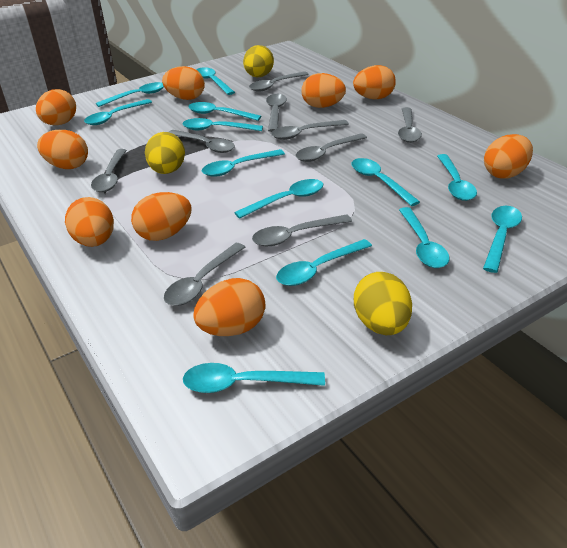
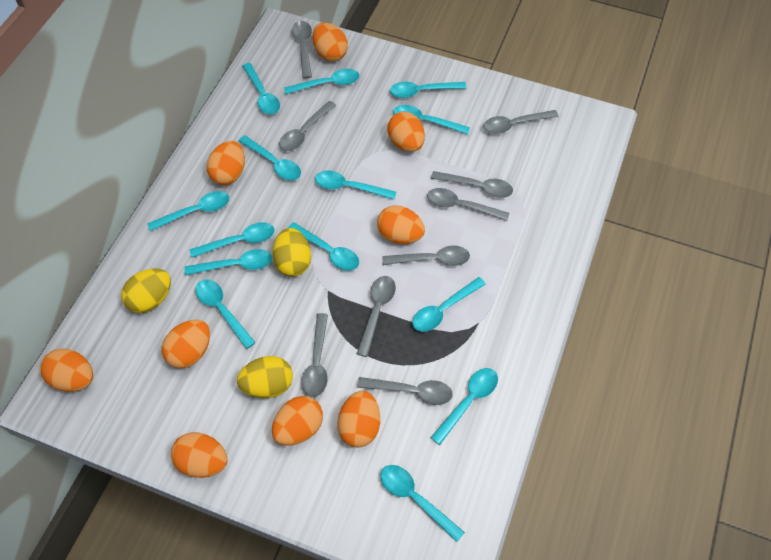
turquoise spoon: [84,99,152,125] [96,82,164,107] [183,118,263,131] [183,363,325,393] [188,102,261,121] [196,67,235,95] [202,149,285,177] [234,179,323,219] [276,239,372,286] [352,158,420,206] [399,207,449,268] [437,154,477,201] [483,206,522,273] = 13 -> [147,191,229,231] [185,249,272,276] [190,222,274,258] [195,279,256,349] [239,135,301,181] [242,63,280,115] [284,69,359,94] [288,222,359,271] [315,170,396,200] [380,465,465,542] [390,82,466,98] [393,105,470,135] [412,277,486,332] [431,368,498,445] = 14

